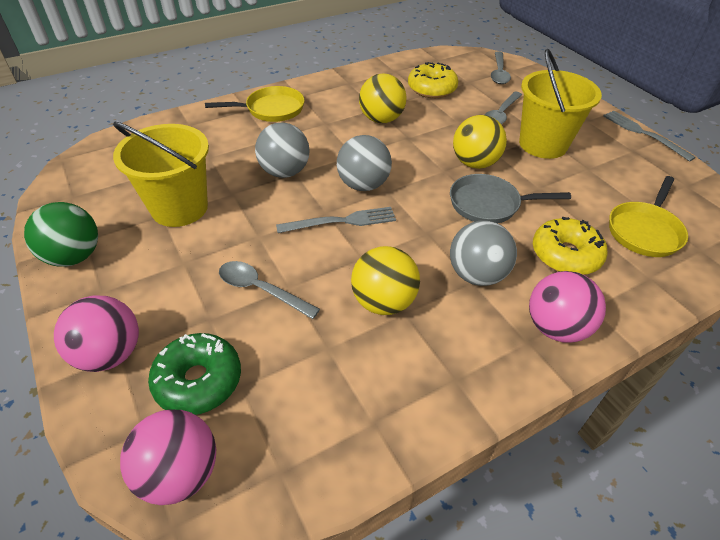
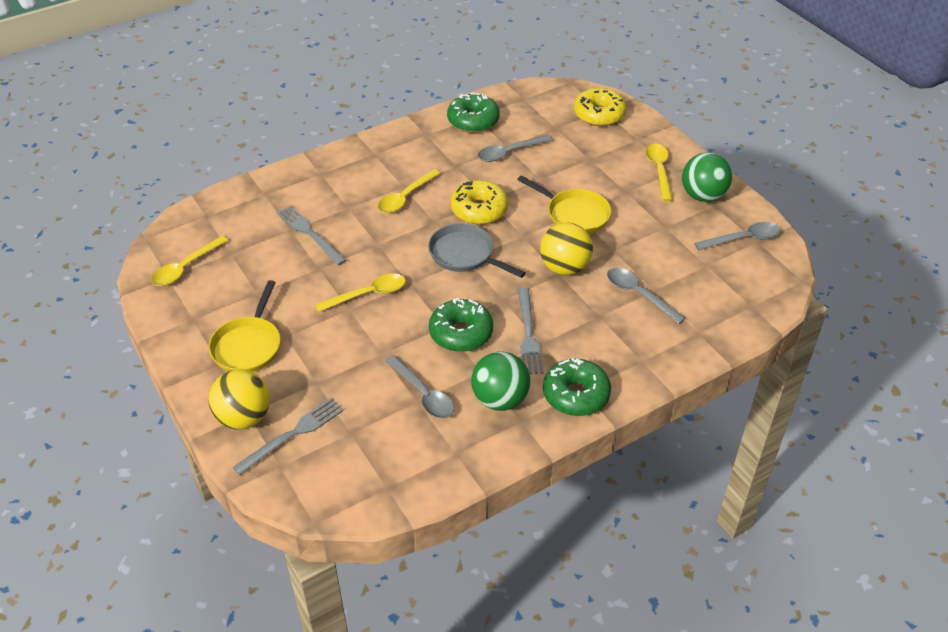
green ball: [24,202,98,267] = 1 -> [471,351,531,411] [682,152,732,202] = 2
green donut: [148,333,241,415] = 1 -> [429,298,493,352] [447,93,500,133] [543,358,611,416] = 3
grey ball: [255,122,310,178] [337,135,392,191] [450,221,517,286] = 3 -> none = 0
grey fork: [276,207,396,233] [603,111,696,162] = 2 -> [232,398,344,475] [276,205,347,265] [518,288,544,374] = 3
grey spoon: [219,261,320,319] [484,92,522,124] [491,51,511,84] = 3 -> [385,355,454,419] [478,135,553,162] [607,268,686,324] [694,222,780,250] = 4
pink ball: [54,295,139,372] [120,409,216,505] [529,271,606,343] = 3 -> none = 0
yellow ball: [351,246,420,315] [359,73,407,123] [453,115,507,169] = 3 -> [209,369,270,430] [540,223,593,275] = 2
yellow bucket: [113,122,209,227] [519,49,602,159] = 2 -> none = 0
yellow spoon: none = 0 -> [152,236,228,286] [315,273,406,312] [378,169,441,213] [646,144,673,201] = 4

